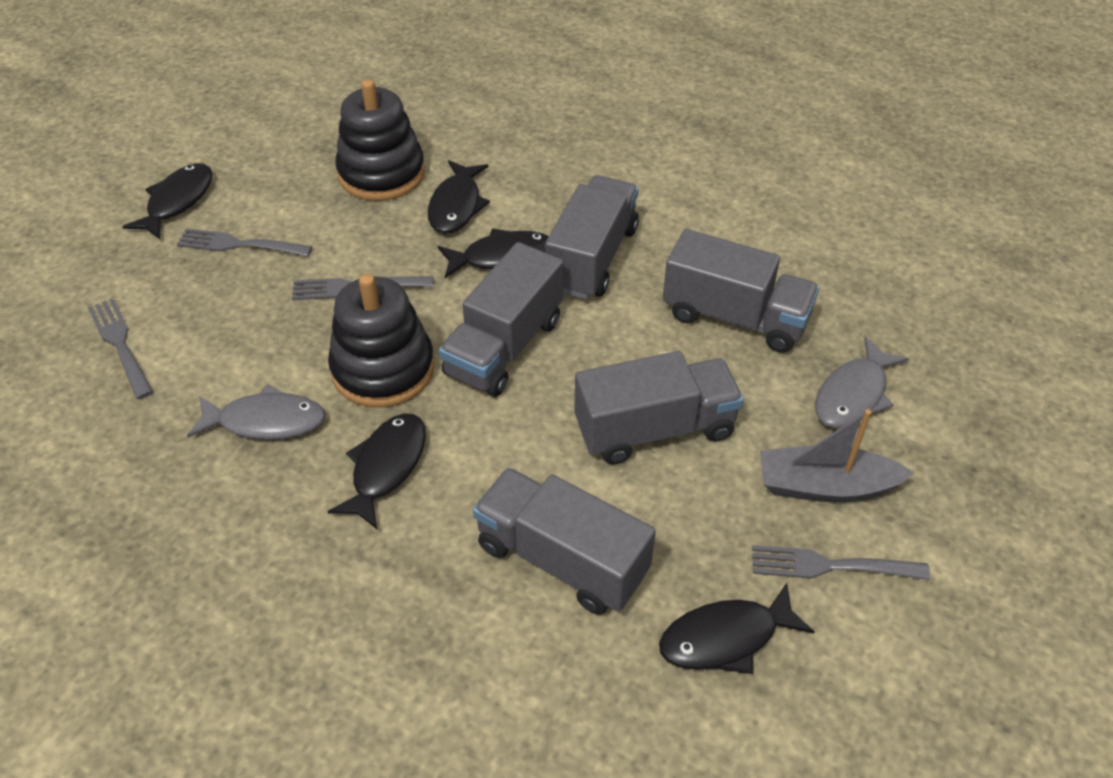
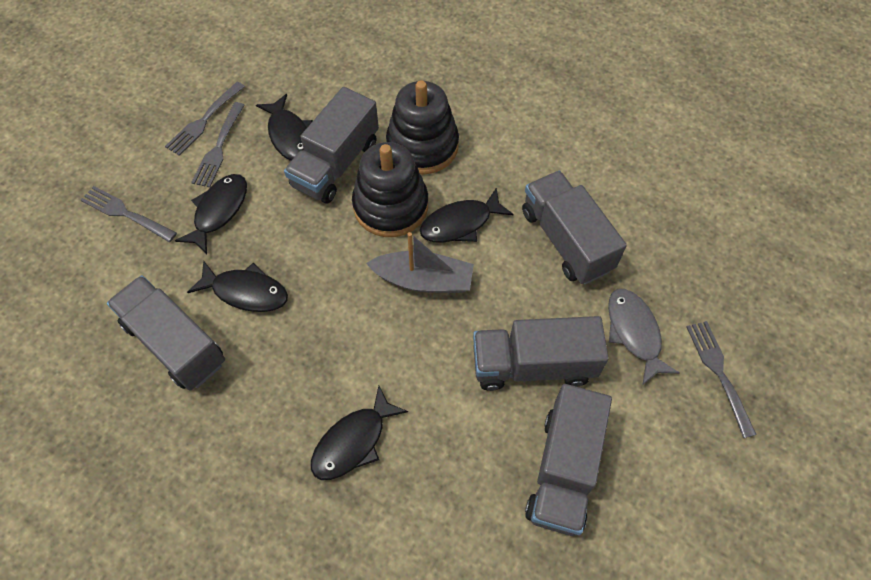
grey fish: [187,385,326,440] [815,337,909,428] = 2 -> [608,289,679,385] = 1

